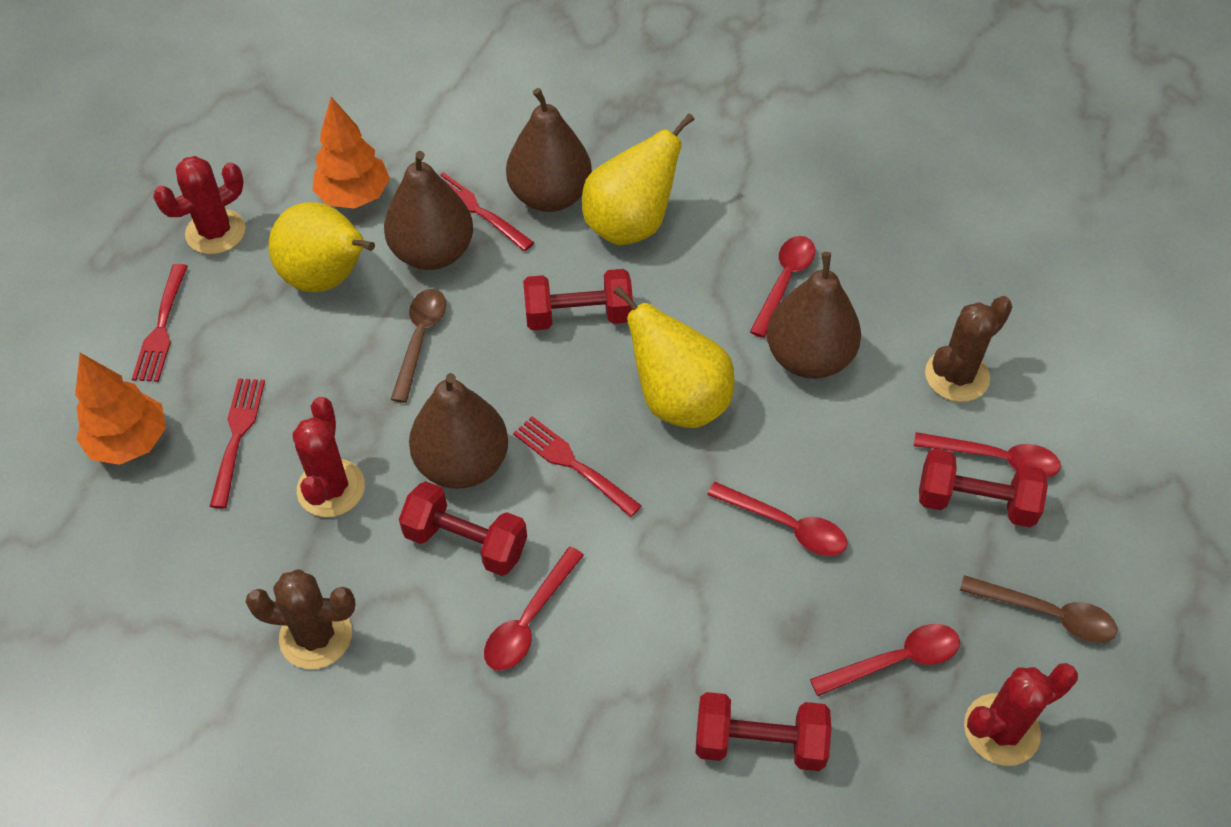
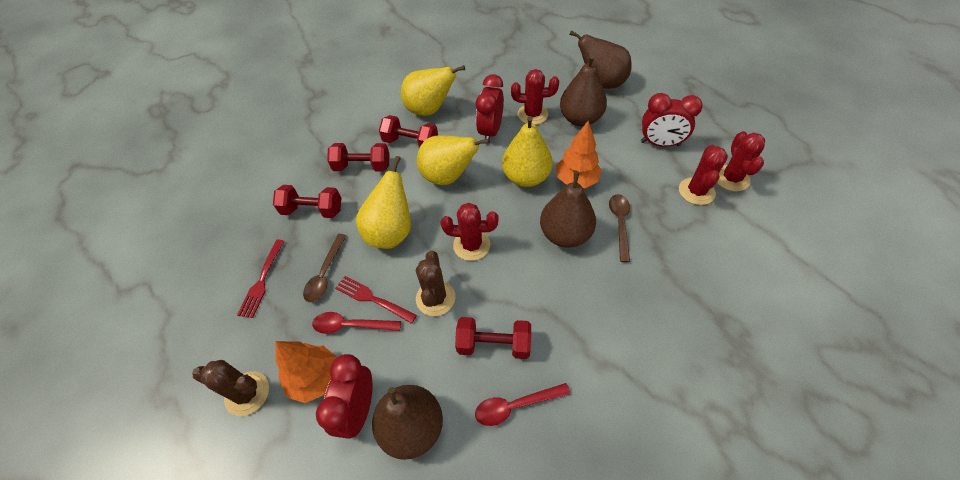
red cactus: [153,156,246,254] [292,397,365,517] [964,663,1078,766] = 3 -> [441,203,498,261] [511,69,559,125] [679,145,728,205] [717,131,765,192] = 4
red clock: none = 0 -> [316,354,372,439] [476,74,504,139] [641,93,703,147] = 3
red fork: [132,264,188,382] [209,378,265,508] [440,172,534,251] [513,416,642,517] = 4 -> [237,239,285,318] [335,276,417,324] = 2
red spoon: [484,547,584,670] [707,482,847,556] [750,236,815,338] [810,624,960,696] [914,432,1061,478] = 5 -> [312,312,401,334] [475,383,570,426] = 2
yellow pear: [269,202,375,292] [582,113,694,245] [613,286,734,428] = 3 -> [356,156,411,249] [401,65,465,116] [417,135,490,185] [502,116,553,187] = 4

